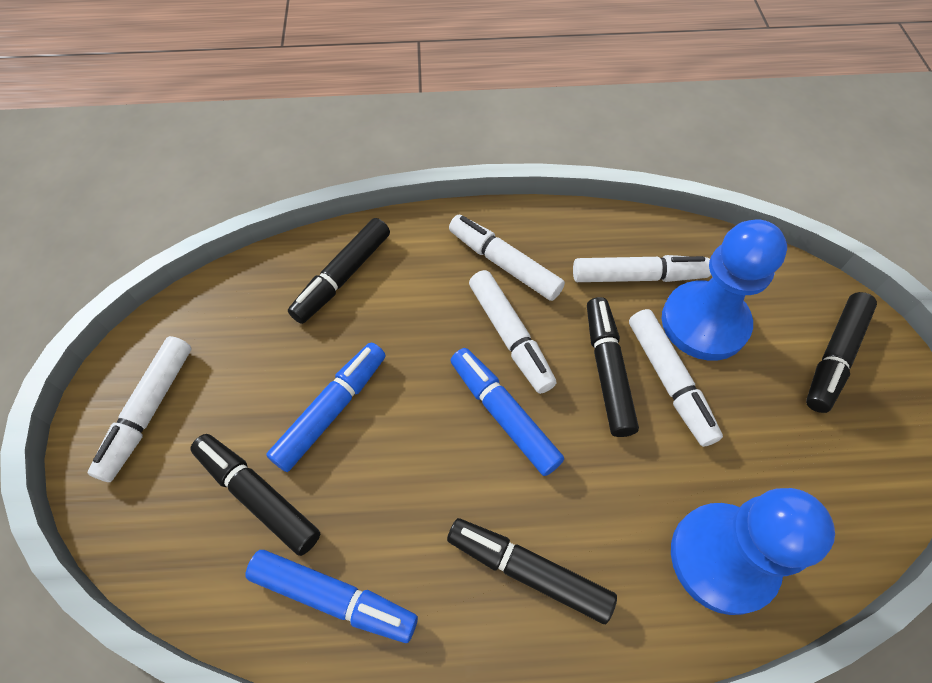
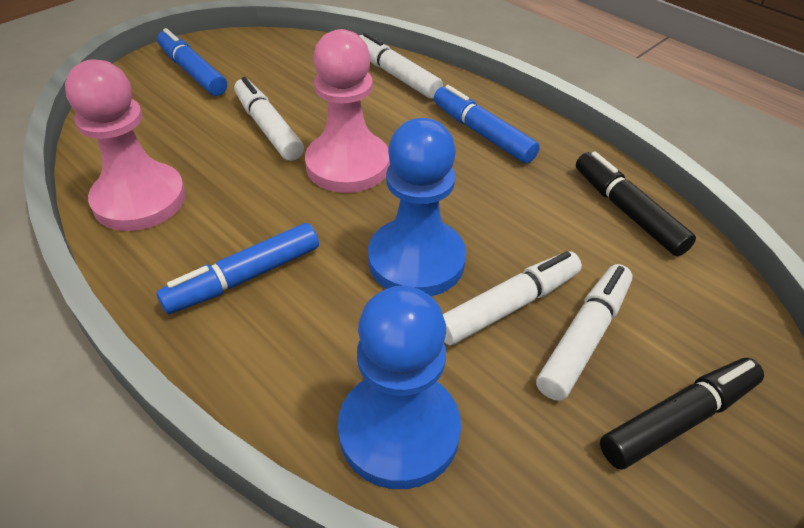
black marker: [190,434,320,556] [288,218,390,324] [447,518,617,624] [587,297,639,437] [806,292,877,413] = 5 -> [576,152,696,256] [600,358,764,470] = 2
pink pawn: none = 0 -> [65,59,186,231] [305,29,390,193] = 2
white marker: [88,336,192,482] [449,215,565,301] [469,270,557,394] [573,255,711,282] [629,309,723,447] = 5 -> [234,77,304,161] [359,32,443,99] [443,251,582,345] [536,264,633,401] = 4

